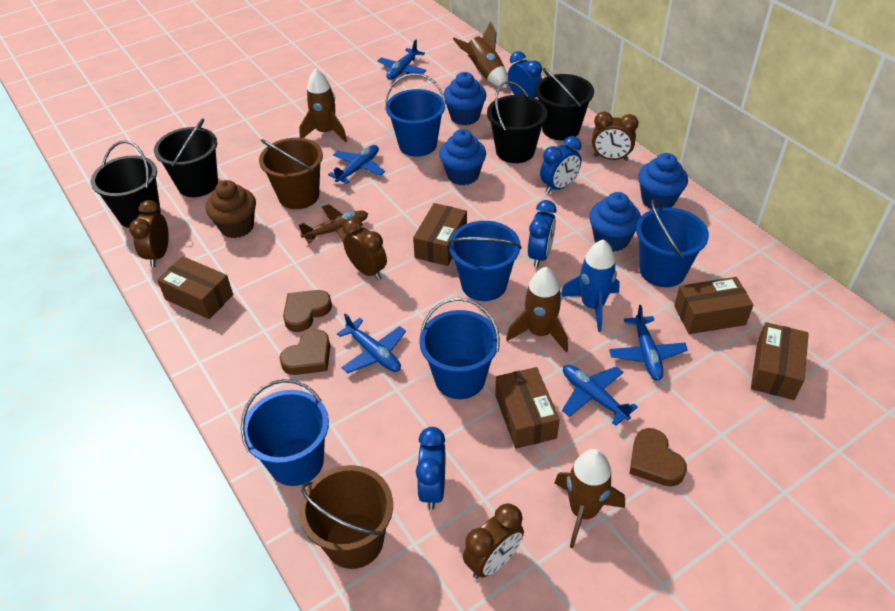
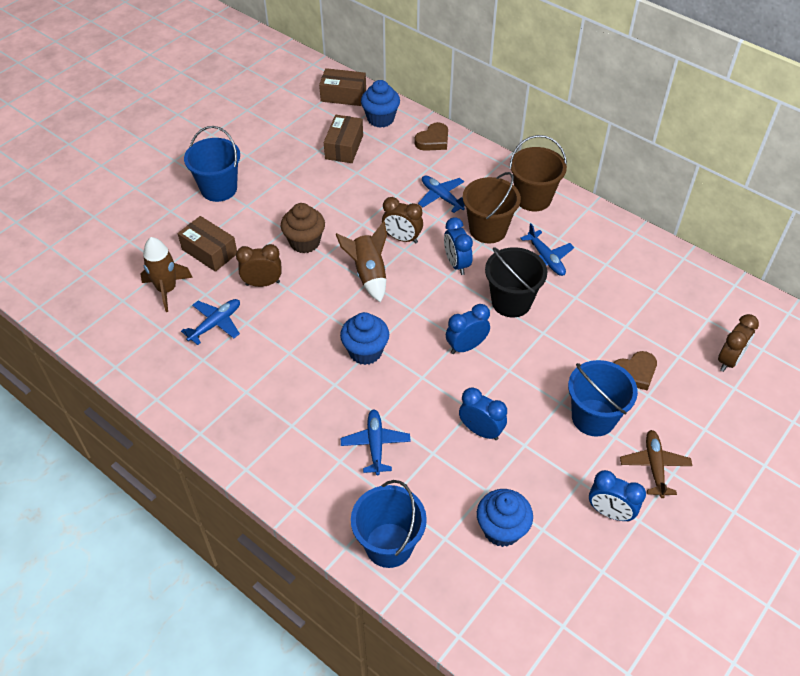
black bucket: [91,141,161,228] [154,118,218,197] [487,81,547,163] [535,68,594,140] = 4 -> [485,247,547,318] = 1
blue bucket: [241,379,329,486] [385,73,446,157] [419,298,500,399] [448,221,522,301] [636,199,709,287] = 5 -> [184,126,240,202] [351,480,427,568] [568,360,638,437] = 3
blue cupcake: [439,129,486,185] [444,72,487,125] [589,192,641,252] [638,153,688,210] = 4 -> [340,312,389,365] [361,80,400,128] [477,489,533,547] = 3
blue plane: [328,145,385,184] [337,313,406,373] [378,40,427,80] [562,365,638,426] [609,305,688,381] = 5 -> [181,299,240,345] [341,409,411,475] [418,175,465,213] [520,223,574,276] = 4
blue rocket: [561,239,620,332] = 1 -> none = 0
brown box: [157,256,233,319] [413,203,467,266] [495,367,560,449] [674,277,753,334] [751,322,809,400] = 5 -> [178,216,237,272] [319,68,366,106] [324,115,363,163] = 3
brown clock: [129,200,169,267] [343,218,387,280] [463,503,524,579] [592,112,638,161] = 4 -> [236,244,282,287] [382,197,423,244] [718,314,759,372] = 3
brown heart: [279,329,330,375] [283,290,332,332] [629,428,687,487] = 3 -> [415,122,448,151] [614,351,657,391] = 2
brown rocket: [299,68,347,142] [453,22,508,88] [506,267,568,352] [554,449,625,548] = 4 -> [140,237,193,312] [336,221,387,302] = 2

